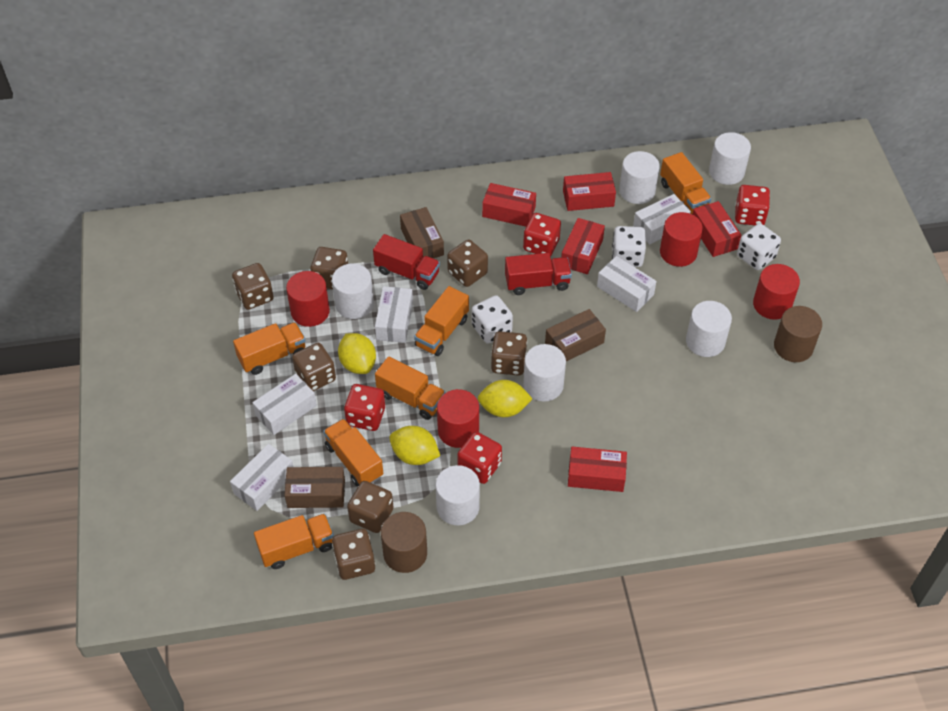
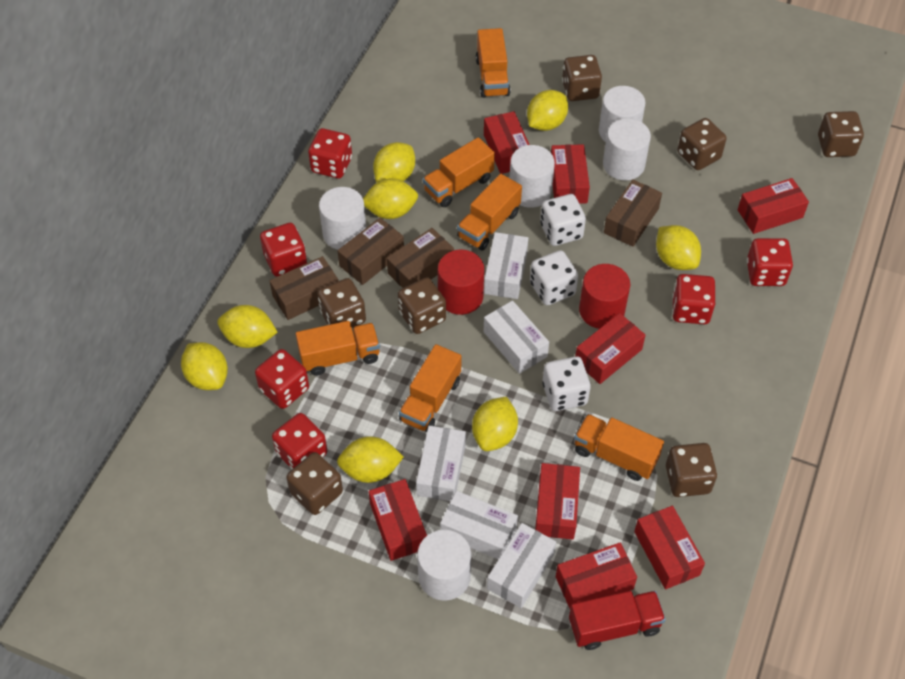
brown box: [284,467,345,508] [400,207,444,258] [545,309,606,361] = 3 -> [270,256,339,320] [338,218,404,285] [387,228,454,288] [604,180,662,247] = 4
brown cylinder: [381,512,427,573] [774,306,822,362] = 2 -> none = 0
red box: [482,183,536,227] [561,218,605,274] [563,172,616,211] [568,447,627,492] [692,201,741,257] = 5 -> [369,479,427,561] [484,111,529,174] [535,463,580,540] [551,144,590,204] [556,542,637,609] [575,313,646,384] [634,506,705,589] [738,178,809,234] = 8
red cylinder: [286,271,330,327] [437,389,479,448] [660,212,703,267] [753,264,800,320] = 4 -> [438,250,484,315] [579,264,630,329] = 2
red dice: [344,384,385,431] [457,432,502,484] [523,213,561,257] [735,185,770,225] = 4 -> [255,349,309,409] [260,223,307,277] [272,413,327,469] [308,128,352,178] [672,274,715,324] [747,238,793,286] = 6
red truck: [373,234,440,290] [505,253,572,295] = 2 -> [569,591,666,650] = 1
white cylinder: [332,263,374,319] [435,465,480,525] [523,344,566,402] [619,151,660,204] [686,301,732,357] [709,132,751,185] = 6 -> [319,187,366,250] [417,530,471,601] [509,145,555,208] [599,86,646,142] [603,118,651,180] = 5
yellow lemon: [338,333,376,374] [389,426,440,465] [478,380,533,417] = 3 -> [181,342,228,390] [217,305,278,348] [337,436,404,483] [363,179,418,219] [373,142,415,182] [472,397,518,451] [527,90,568,131] [656,225,701,270] = 8

